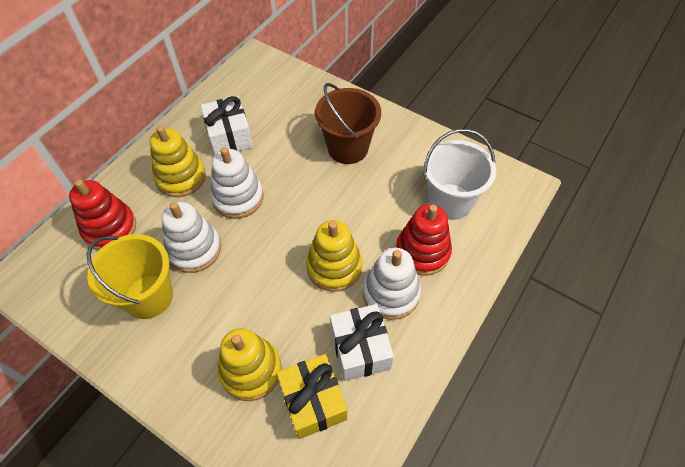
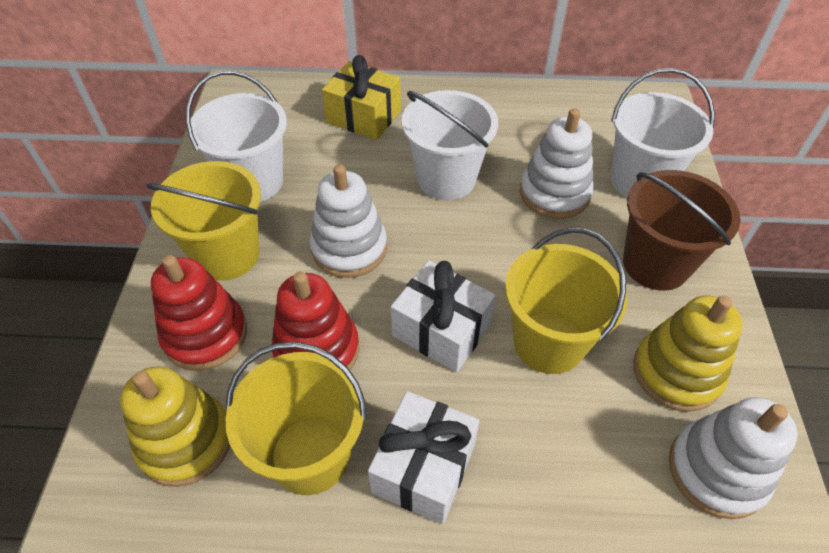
white bucket: [424,129,496,220] = 1 -> [186,70,287,202] [402,90,498,200] [611,68,715,198] = 3
yellow bucket: [87,234,173,319] = 1 -> [146,161,261,281] [226,342,367,495] [505,228,627,374] = 3
yellow stacking toy: [150,126,206,197] [218,328,282,401] [306,220,362,292] = 3 -> [120,366,230,487] [633,296,743,412] = 2

